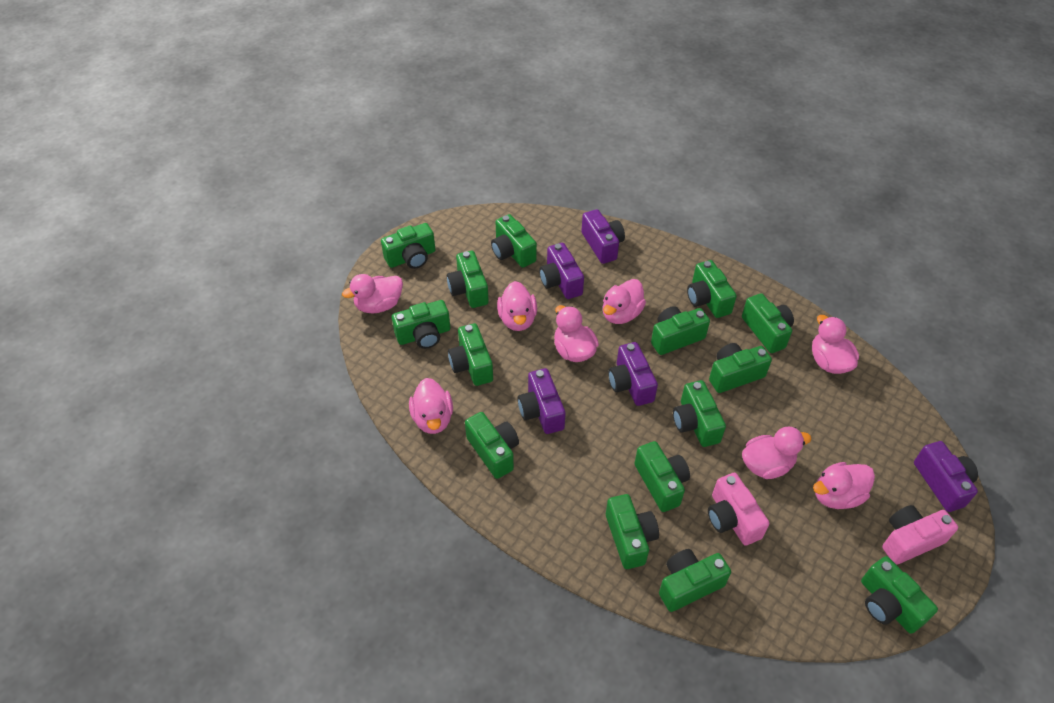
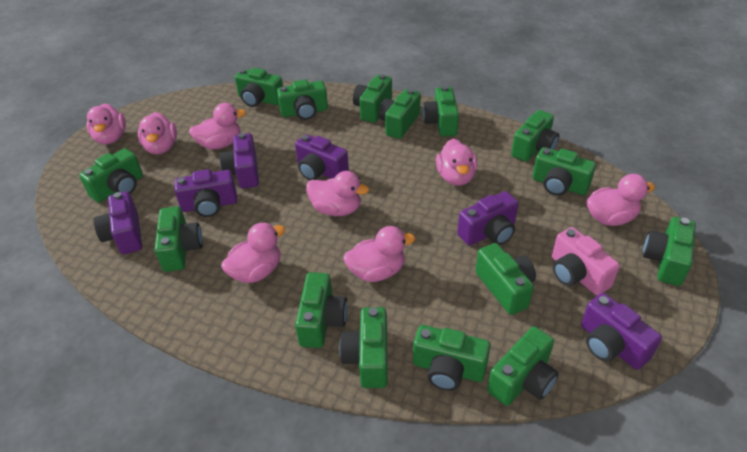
pink camera: [708,473,769,546] [882,505,958,565] = 2 -> [552,227,620,295] = 1
purple camera: [518,368,566,434] [539,243,584,299] [581,209,625,264] [608,342,658,406] [914,441,978,512] = 5 -> [93,191,142,254] [174,169,237,217] [219,133,259,189] [295,134,349,180] [457,191,519,246] [581,293,662,370] = 6

